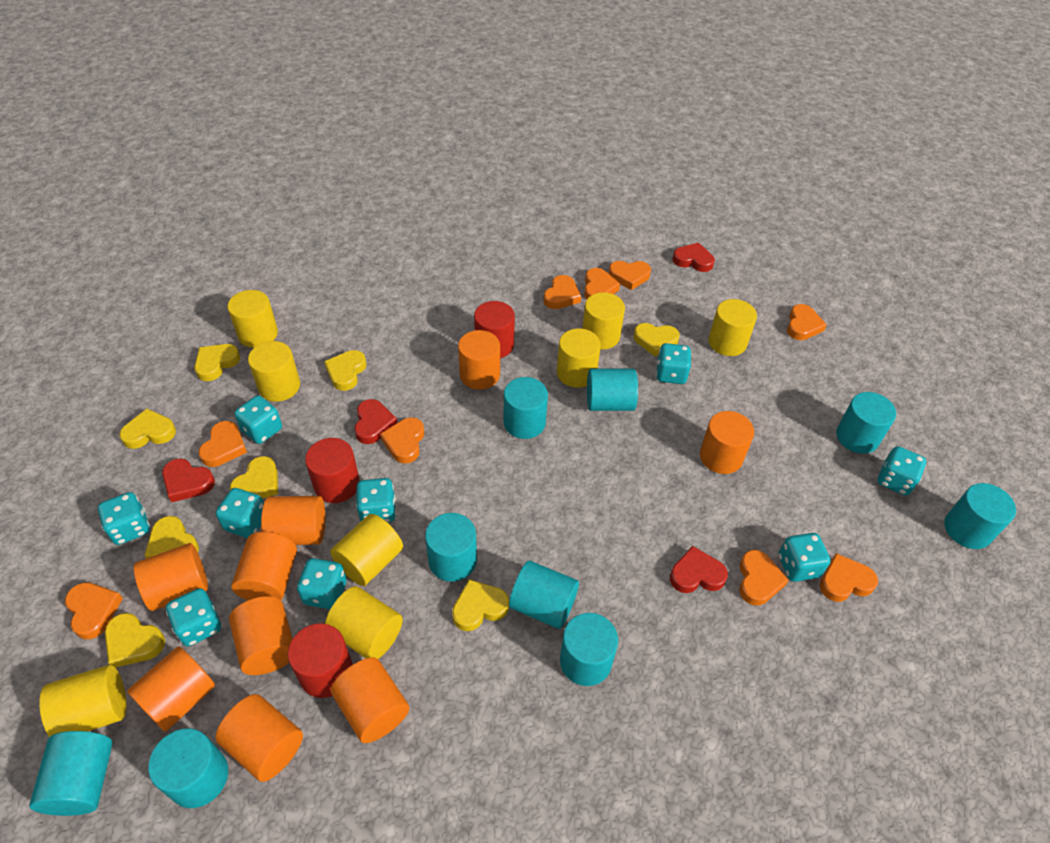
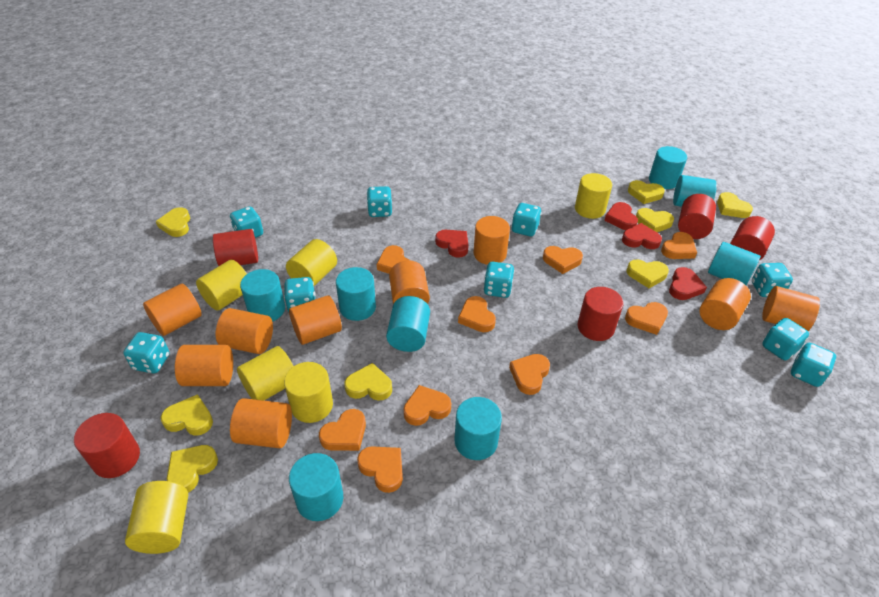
red cylinder: [288,623,353,698] [305,438,360,503] [474,301,515,358] = 3 -> [74,413,140,478] [213,229,258,266] [578,287,623,341] [678,194,716,239] [730,216,775,260] = 5
turquoise cylinder: [29,731,113,816] [148,728,228,808] [425,513,477,582] [504,377,548,439] [509,561,579,629] [560,613,618,686] [587,369,638,411] [836,392,896,454] [944,483,1016,549] = 9 -> [240,269,285,321] [289,453,343,521] [336,267,376,321] [386,296,430,352] [454,397,502,460] [649,146,687,189] [673,175,717,207] [708,242,761,285] = 8
yellow cylinder: [39,665,127,737] [227,290,278,348] [248,341,300,402] [325,586,403,659] [330,514,403,586] [557,329,601,388] [582,292,625,350] [708,299,757,356] = 8 -> [125,481,188,554] [196,260,247,311] [237,346,293,400] [284,362,333,423] [286,239,337,286] [575,173,612,219] = 6

